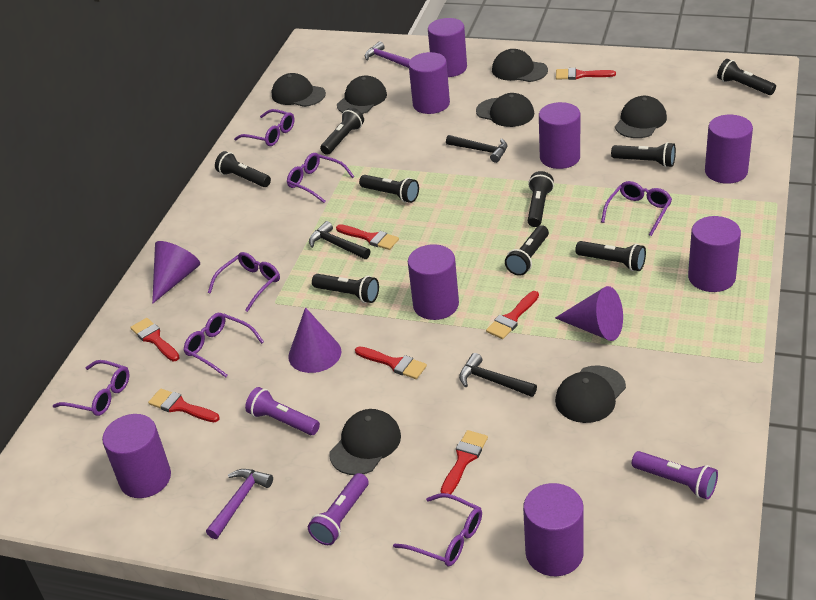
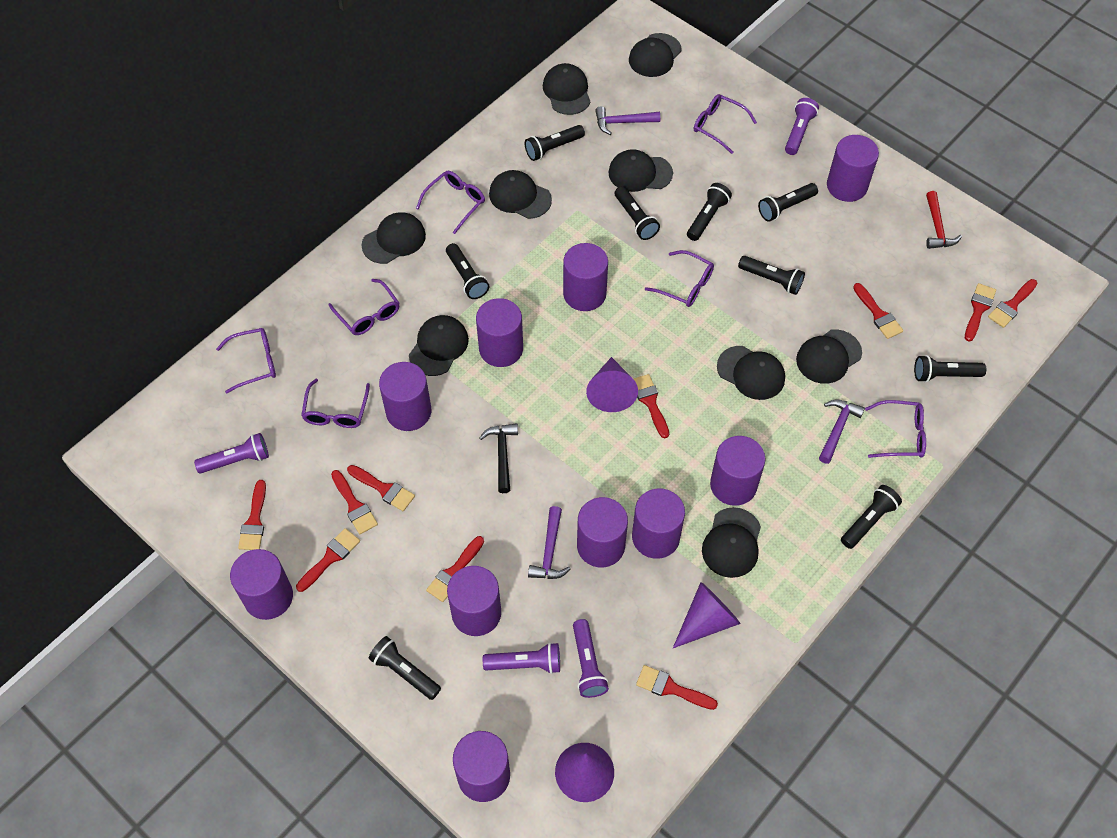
black cap: [272,73,326,107] [330,409,401,475] [337,75,387,114] [476,93,534,127] [492,49,548,82] [555,365,626,423] [615,96,667,138] = 7 -> [362,212,426,264] [409,315,469,376] [489,170,552,219] [543,63,591,115] [608,149,673,192] [629,33,682,77] [702,507,761,578] [717,346,785,400] [796,329,862,384] = 9
black hammer: [309,221,371,259] [446,135,507,163] [459,353,537,397] = 3 -> [479,423,518,493] = 1
purple cylinder: [102,414,171,498] [408,52,450,114] [408,244,459,320] [428,18,467,77] [523,483,584,576] [539,102,580,169] [688,216,741,292] [705,115,753,184] = 8 -> [230,549,293,620] [379,362,431,431] [447,566,501,636] [453,731,510,802] [476,298,523,367] [563,243,608,311] [577,497,628,567] [632,488,685,559] [710,436,765,506] [827,135,879,202] = 10
purple flashlight: [245,387,320,435] [308,473,369,545] [632,451,718,499] = 3 -> [194,433,269,473] [483,643,560,674] [573,619,609,698] [785,98,819,155] = 4
purple hammer: [206,469,273,539] [365,41,410,68] = 2 -> [528,506,570,579] [595,106,660,135] [819,400,865,464] = 3
red brush: [130,318,180,361] [148,389,220,422] [336,224,399,250] [355,346,427,379] [440,430,488,494] [486,291,539,339] [556,68,616,80] = 7 -> [238,480,266,550] [296,528,360,592] [331,470,378,534] [347,465,415,511] [426,536,484,602] [634,374,669,438] [636,665,718,710] [853,283,903,339] [965,283,996,342] [988,279,1037,328] = 10
red hammer: none = 0 -> [926,191,962,249] = 1

